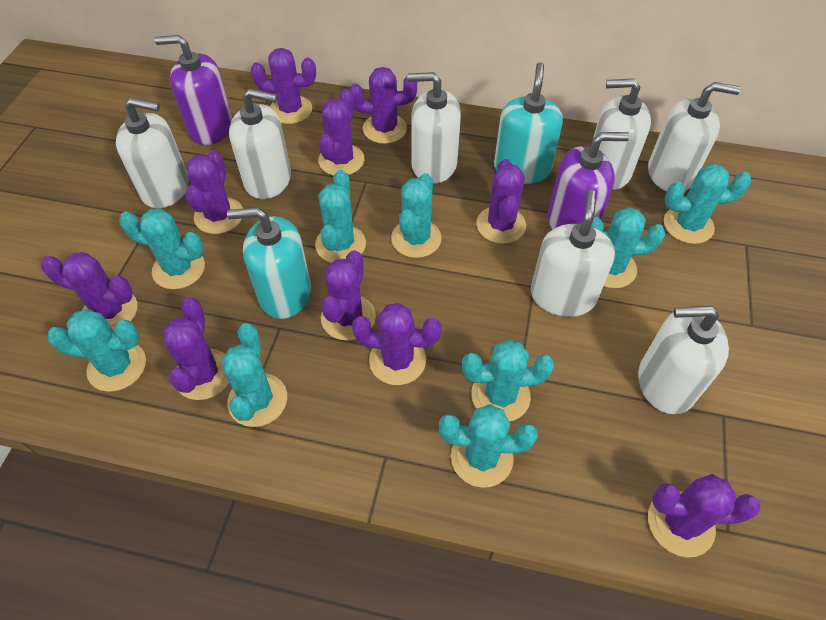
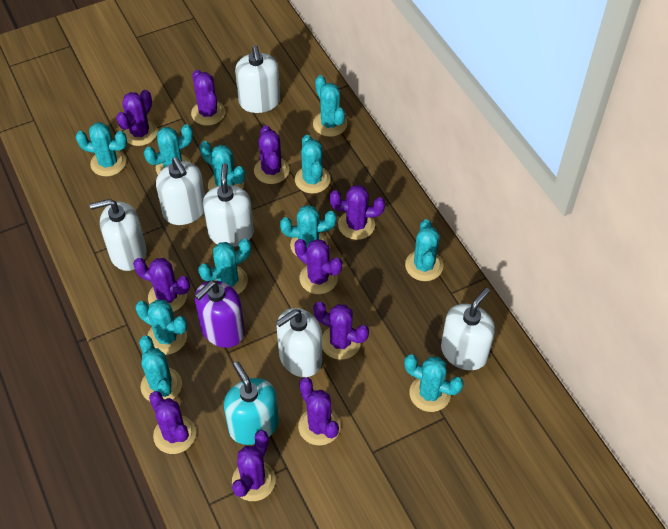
purple soap dispenser: [154,35,233,145] [548,132,630,230] = 2 -> [195,280,245,348] = 1
turquoise cactus: [47,309,146,392] [119,208,205,289] [222,323,287,427] [315,170,366,263] [391,173,442,258] [439,404,538,488] [462,340,555,421] [591,207,665,288] [664,164,752,244] = 9 -> [75,122,127,176] [136,299,187,355] [139,335,182,401] [144,124,193,174] [198,239,251,294] [200,141,245,191] [280,205,336,256] [295,135,331,194] [313,75,347,137] [404,354,464,412] [405,219,443,281] = 11
turquoise soap dispenser: [227,207,311,319] [494,62,563,184] = 2 -> [224,361,279,445] = 1
white soap dispenser: [116,97,189,208] [229,88,291,199] [407,72,461,184] [531,190,615,317] [593,78,651,190] [638,306,729,414] [648,82,741,191] = 7 -> [90,199,147,271] [156,157,205,225] [203,163,254,247] [235,45,280,113] [276,308,322,377] [441,288,495,370] = 6

